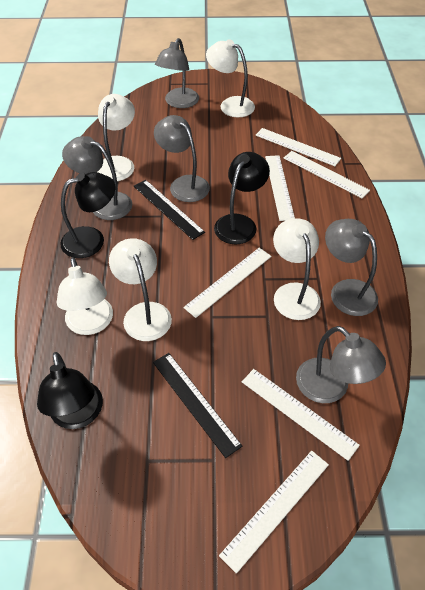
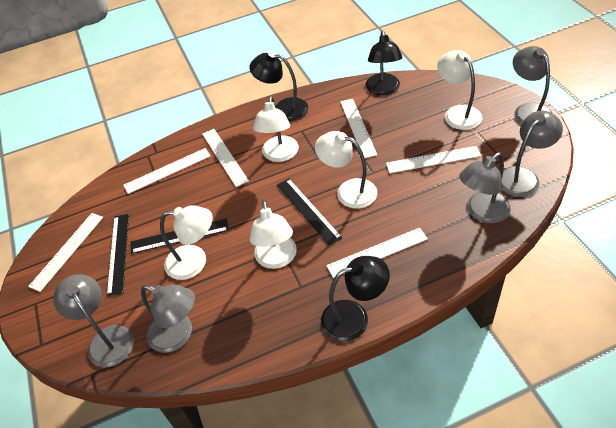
black ruler: [134,180,205,240] [153,353,242,458] = 2 -> [107,214,129,296] [130,219,229,254] [277,178,342,246] = 3

